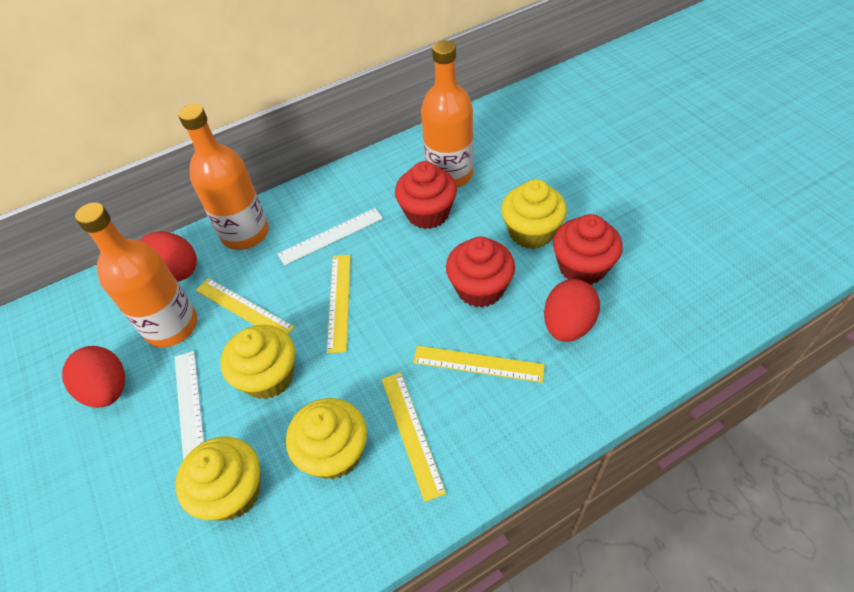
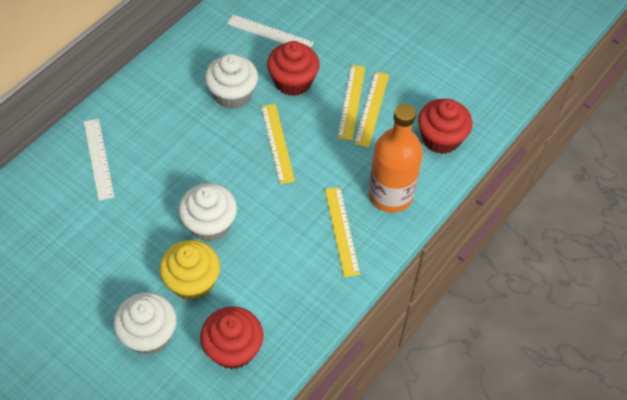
orange bottle: [75,202,197,348] [178,104,269,250] [421,40,474,188] = 3 -> [369,104,423,213] = 1
red egg: [62,346,125,408] [140,231,197,282] [544,279,600,342] = 3 -> none = 0
white cupcake: none = 0 -> [114,292,176,355] [179,183,237,242] [205,54,258,109] = 3
yellow cupcake: [175,437,260,520] [220,325,295,399] [286,398,367,479] [501,179,567,249] = 4 -> [160,240,220,301] = 1

